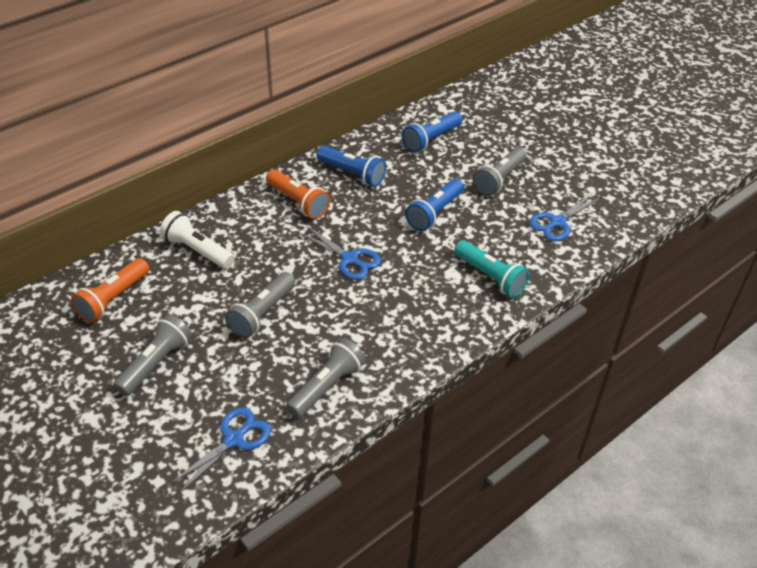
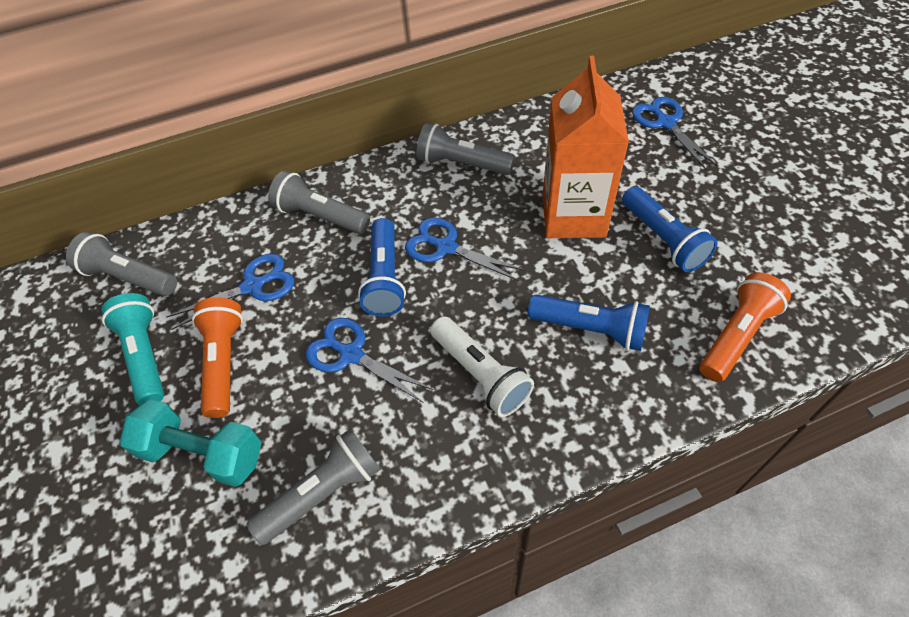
blue scissors: [169,407,271,494] [299,226,381,280] [529,194,601,241] = 3 -> [166,254,294,330] [306,318,433,403] [405,218,526,281] [632,97,718,170] = 4
orange carton: none = 0 -> [543,56,629,238] = 1
turquoise dumbbell: none = 0 -> [120,399,262,487] = 1

